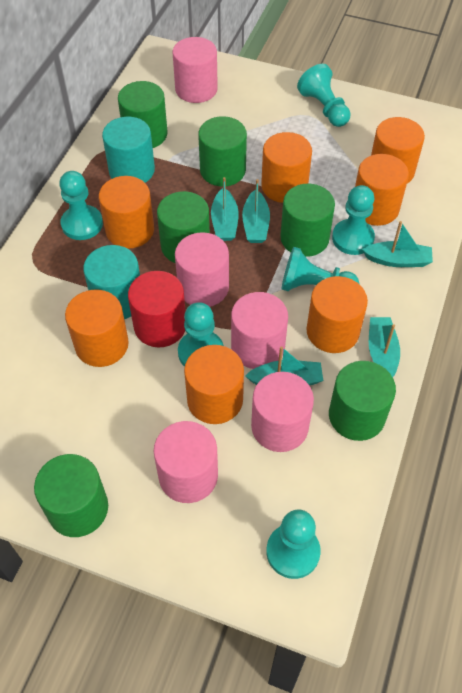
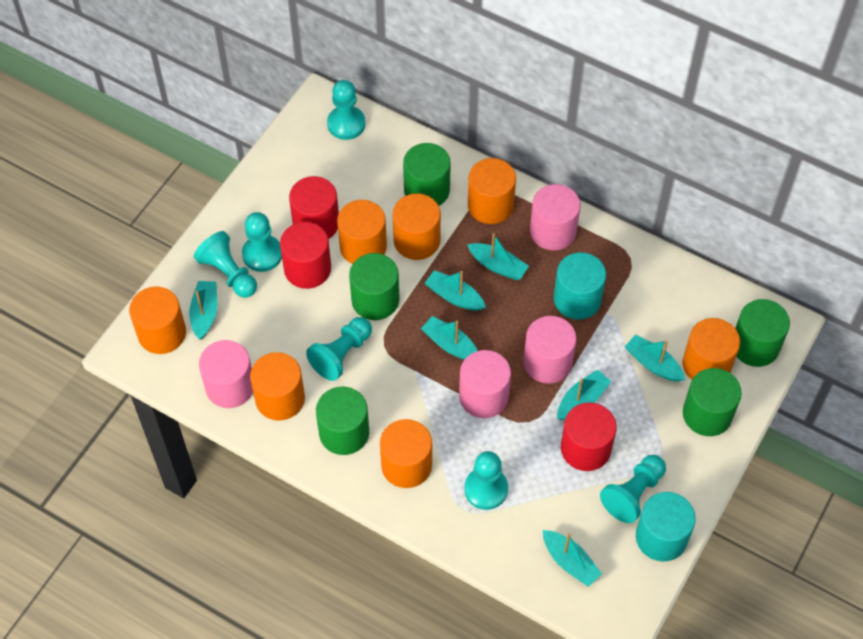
green cylinder: [34,454,108,537] [118,81,168,148] [157,191,210,263] [198,116,247,186] [280,184,335,257] [329,361,396,441] = 6 -> [316,386,369,455] [349,253,399,320] [403,143,451,206] [683,368,742,436] [735,299,790,367] = 5
pink cylinder: [154,421,218,503] [173,37,218,103] [175,232,229,307] [231,292,288,369] [251,372,314,452] = 5 -> [199,340,253,408] [459,350,511,418] [523,316,577,384] [530,184,580,251] = 4
red cylinder: [128,271,186,348] = 1 -> [280,222,331,289] [289,176,339,239] [561,402,617,471] = 3
turquoise boat: [211,177,239,241] [242,179,270,243] [245,346,323,385] [362,221,433,267] [369,317,400,377] = 5 -> [189,281,217,340] [421,316,478,360] [425,270,486,311] [468,233,529,280] [543,530,602,587] [557,369,611,420] [625,334,685,382] = 7

